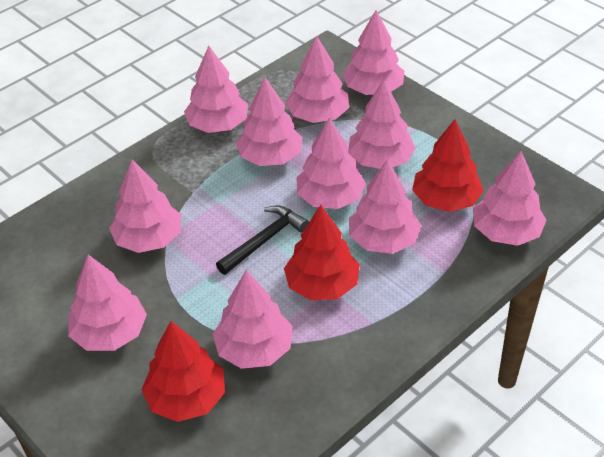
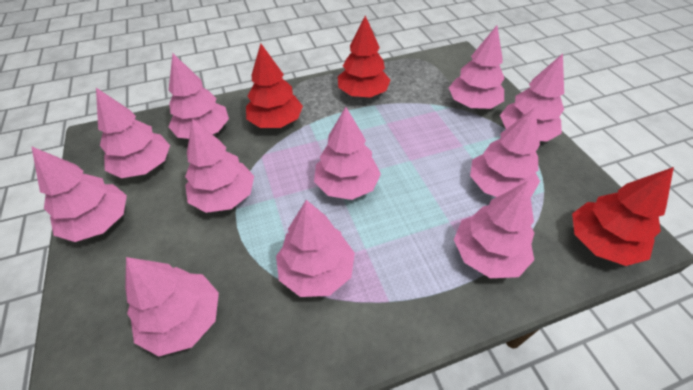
black hammer: [216,205,309,275] = 1 -> none = 0

